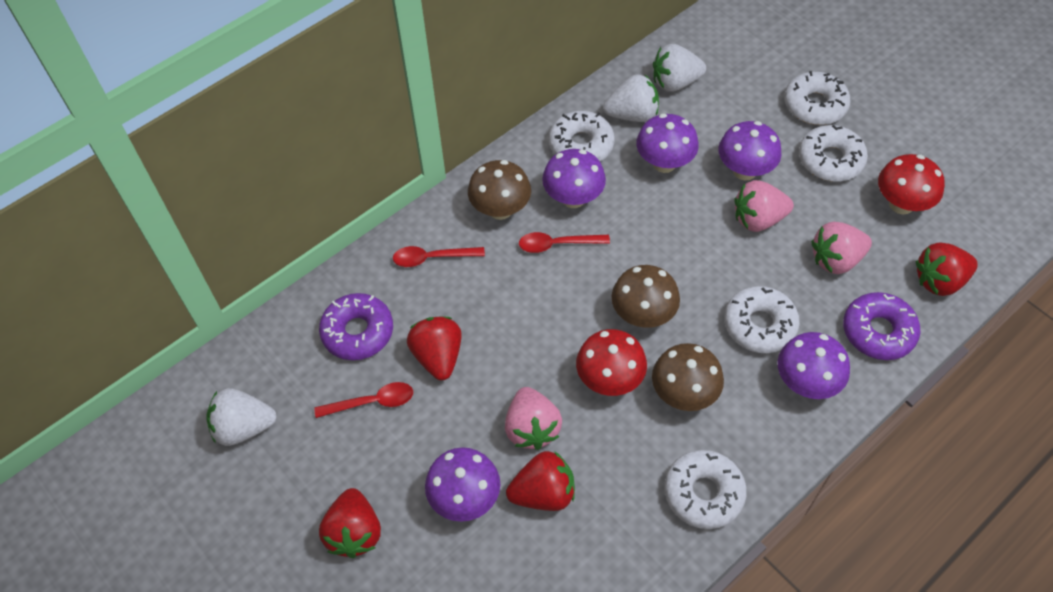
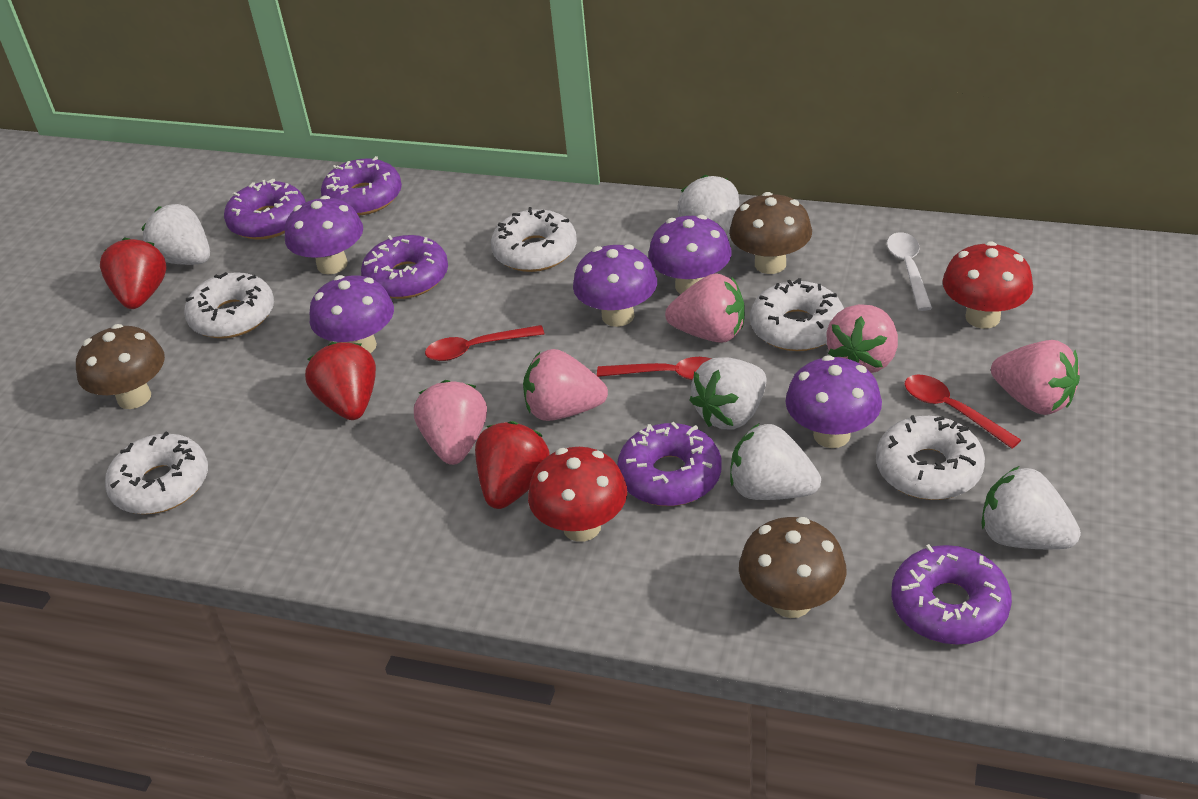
pink strawberry: [505,387,562,450] [735,180,794,232] [811,222,872,274] = 3 -> [414,380,487,465] [523,349,608,421] [665,273,745,343] [826,304,898,373] [991,340,1080,415] = 5
purple donut: [319,293,393,360] [843,292,920,360] = 2 -> [224,179,306,240] [321,156,402,216] [361,235,448,299] [617,422,722,506] [891,544,1012,645] = 5
red strawberry: [319,488,381,558] [407,317,462,380] [506,451,575,511] [915,242,978,296] = 4 -> [100,238,166,309] [305,342,376,420] [475,421,550,509] = 3
white spoon: none = 0 -> [887,232,932,311] = 1
white strawberry: [206,388,277,446] [603,74,659,122] [653,44,706,92] = 3 -> [142,204,210,265] [678,175,739,242] [690,357,767,429] [730,424,821,500] [981,466,1081,549] = 5

